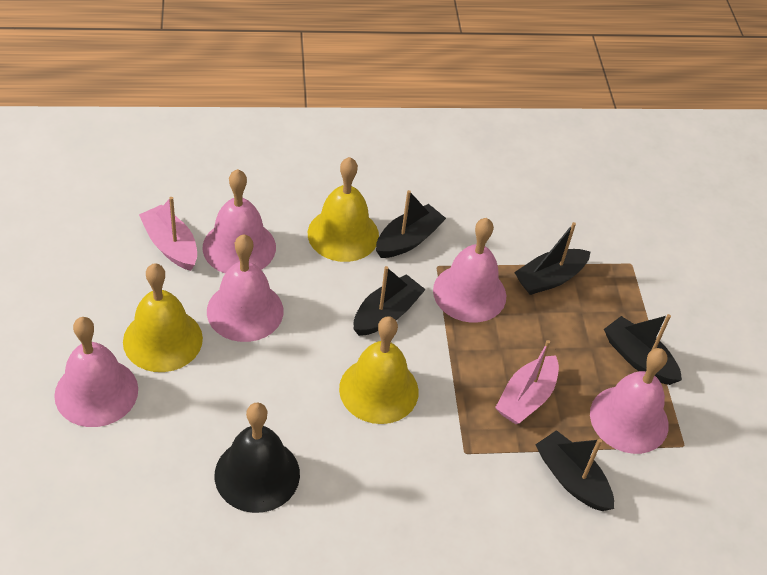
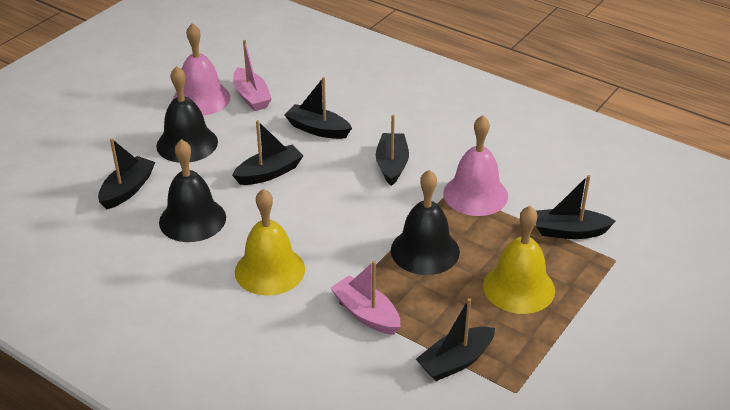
black bell: [215,403,300,513] = 1 -> [156,66,218,163] [159,139,226,242] [391,170,460,275] = 3
black boat: [354,266,426,336] [376,190,446,258] [514,222,590,295] [535,430,614,511] [604,314,682,385] = 5 -> [98,139,155,209] [232,120,303,185] [285,77,352,139] [376,115,409,186] [416,298,495,381] [536,175,615,239] = 6
pink bell: [54,317,138,427] [202,169,276,273] [207,235,283,342] [433,218,506,323] [590,348,669,454] = 5 -> [172,23,230,116] [443,115,508,216] = 2
yellow bell: [123,263,203,372] [308,157,379,262] [339,316,419,424] = 3 -> [235,189,305,296] [483,206,555,314] = 2

